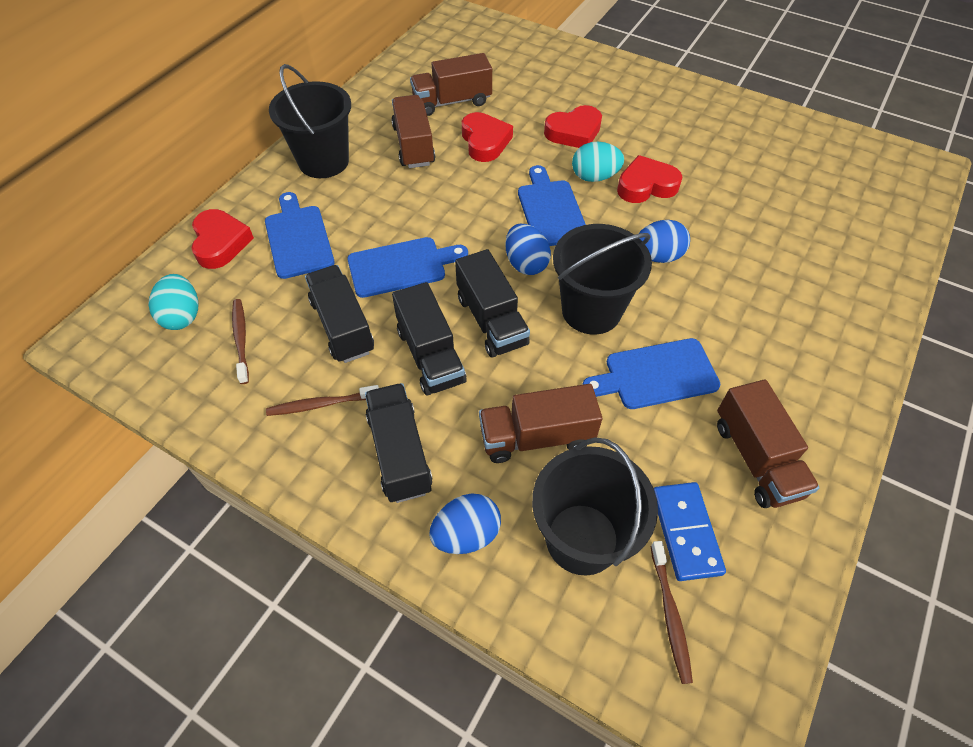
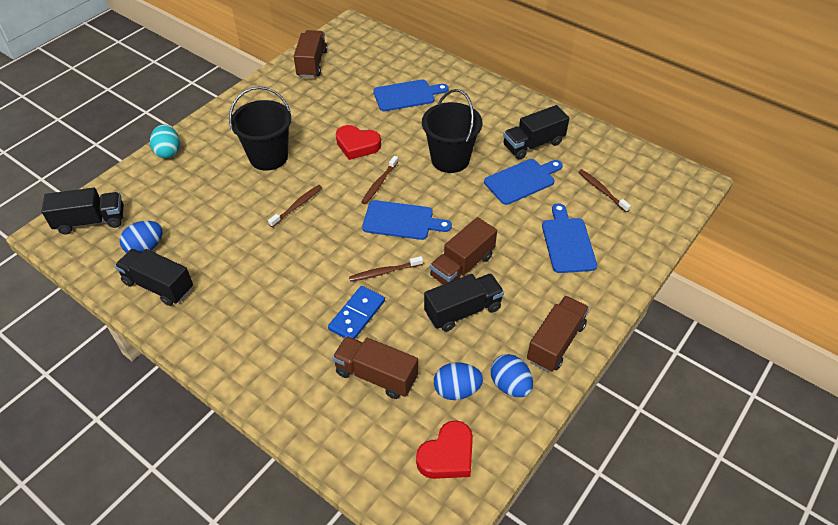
black bucket: [269,64,351,178] [532,438,658,576] [553,224,652,335] = 3 -> [229,86,291,171] [422,89,482,173] = 2
brown toothbrush: [232,299,249,384] [266,385,379,416] [651,541,693,684] = 3 -> [268,185,322,227] [349,256,423,282] [362,156,398,204] [578,169,631,212] = 4
red heart: [191,209,254,269] [462,112,513,162] [544,105,602,148] [617,155,682,203] = 4 -> [336,125,381,160] [416,420,473,479] = 2
turquoise egg: [149,274,198,330] [572,142,624,182] = 2 -> [150,124,180,158] = 1

